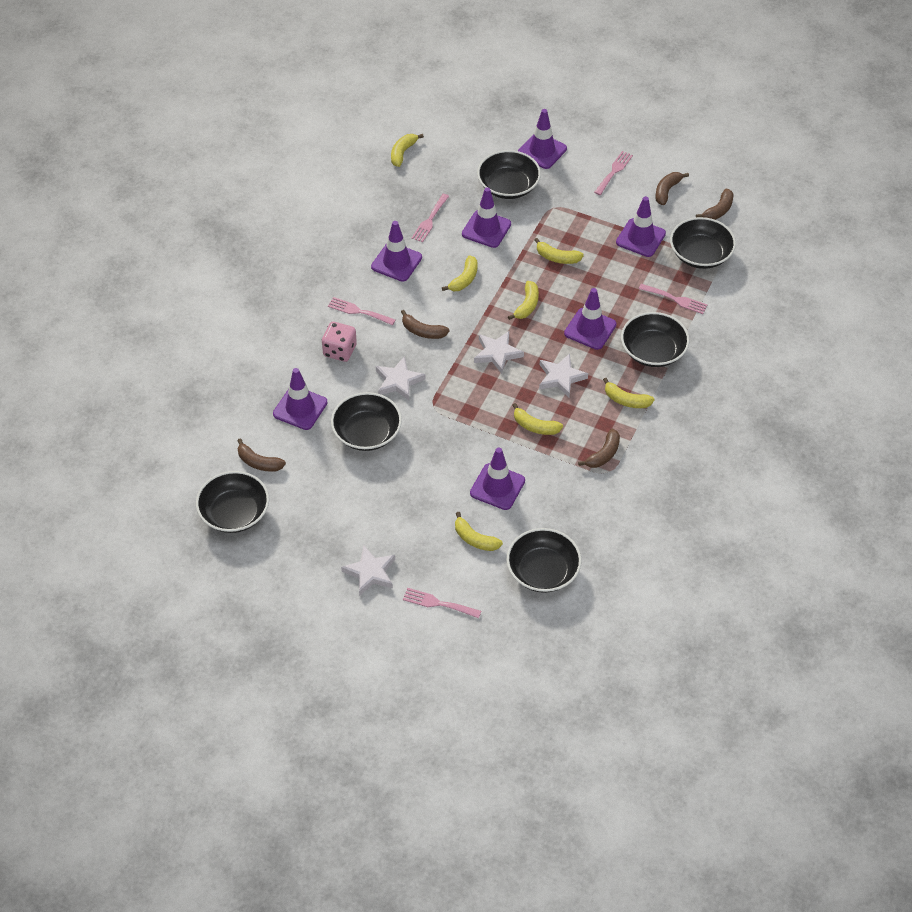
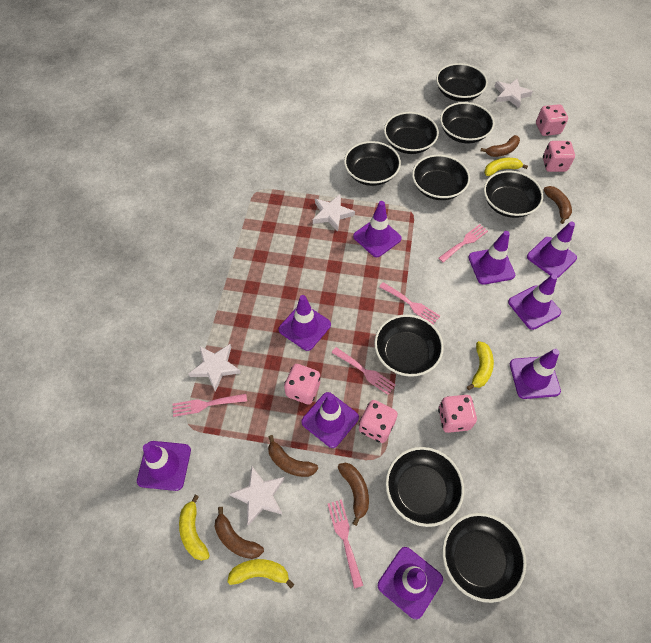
black bowl: [196,471,269,533] [331,392,402,451] [477,150,541,199] [507,528,582,593] [621,312,690,367] [670,217,736,269] = 6 -> [344,141,401,186] [374,314,444,377] [384,112,439,154] [386,447,464,527] [412,155,470,200] [436,63,488,102] [440,102,495,143] [442,513,526,603] [484,171,543,218] = 9
pink dice: [322,322,357,362] = 1 -> [284,364,320,405] [359,400,398,443] [438,395,477,433] [536,104,568,136] [543,141,575,172] = 5
purple traffic cone: [273,368,328,430] [371,221,422,282] [462,187,511,248] [470,447,525,510] [518,109,567,169] [564,288,617,350] [616,196,666,257] = 7 -> [137,441,191,491] [279,295,331,351] [301,392,359,448] [353,201,402,257] [378,547,443,619] [468,231,515,285] [508,274,561,330] [510,349,561,399] [527,221,577,278] = 9
yellow banana: [391,134,424,167] [442,255,478,291] [455,512,503,551] [508,281,539,320] [512,403,563,435] [535,238,584,264] [603,378,655,408] = 7 -> [179,495,210,561] [227,559,294,589] [467,341,494,390] [484,158,528,176] = 4

